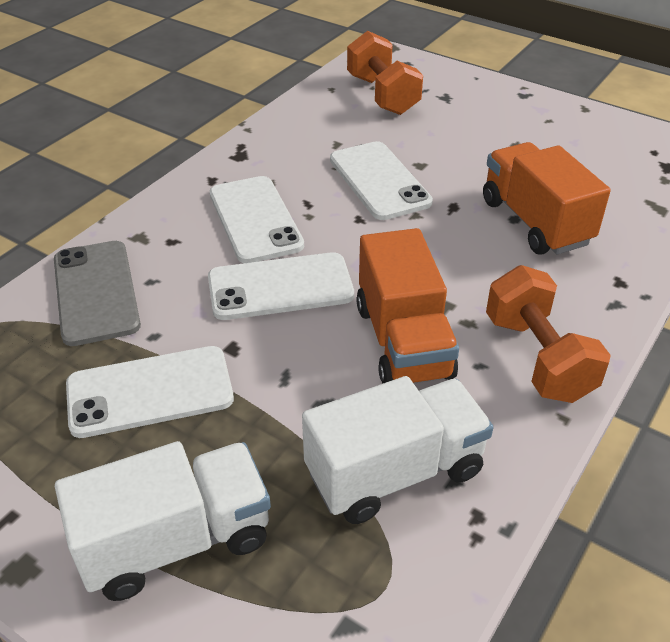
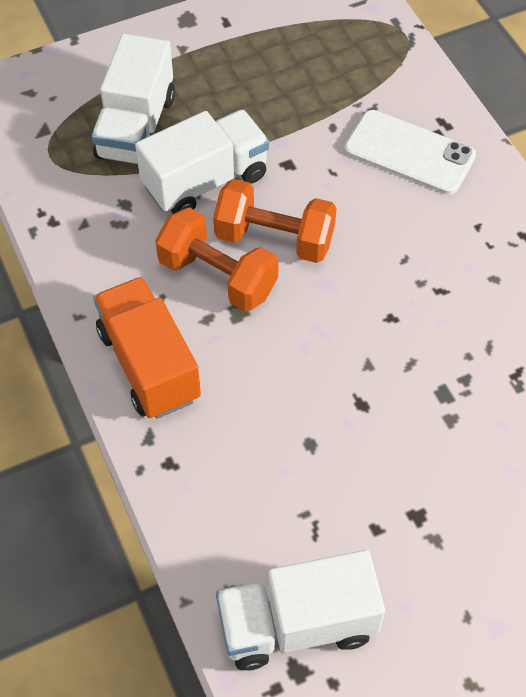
grey phone: [54,241,141,346] = 1 -> none = 0
orange truck: [357,228,459,384] [483,142,611,255] = 2 -> [93,277,201,419] = 1
white phone: [66,346,234,438] [208,252,354,320] [210,176,304,263] [330,141,433,220] = 4 -> [344,110,476,195] = 1
white truck: [55,441,271,601] [302,376,493,524] = 2 -> [92,34,175,164] [135,110,269,214] [216,550,385,671] = 3

